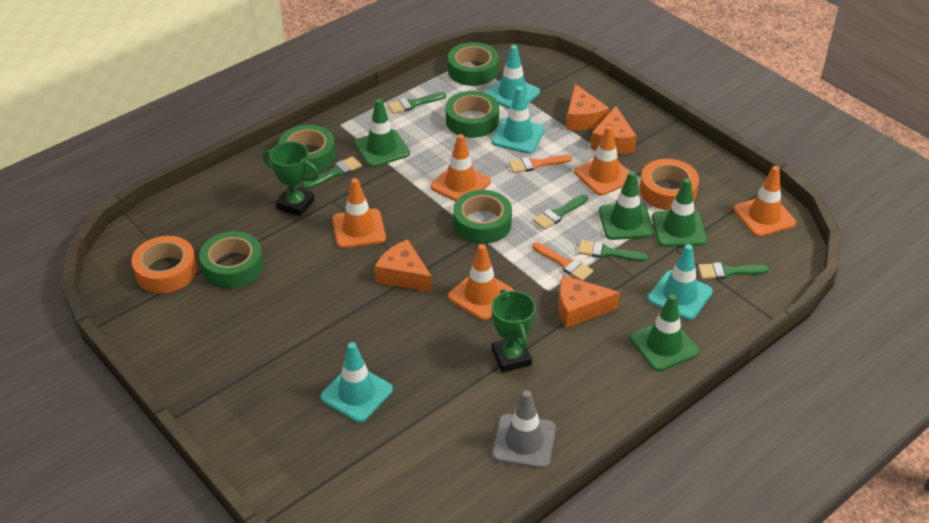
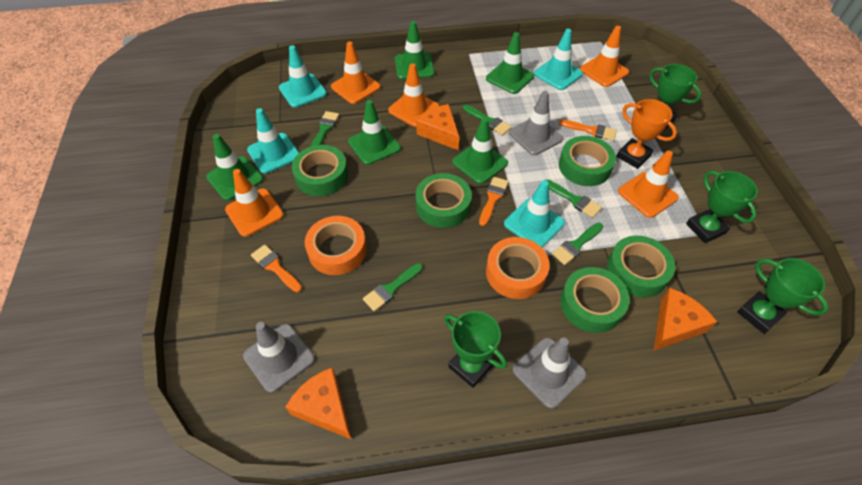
green traffic cone: [354,99,410,167] [599,171,654,240] [630,294,699,371] [652,178,707,247] = 4 -> [206,134,263,201] [348,100,401,165] [395,21,434,80] [452,118,508,184] [486,32,534,94] = 5
green trophy: [263,141,319,217] [492,289,536,373] = 2 -> [444,311,507,388] [649,64,702,132] [686,171,758,243] [737,258,828,334] = 4
grey traffic cone: [492,390,556,469] = 1 -> [243,322,315,393] [509,91,563,155] [513,338,586,409] = 3
orange brush: [509,155,572,173] [532,242,593,281] = 2 -> [251,245,302,293] [479,177,509,226] [559,119,617,141] = 3
orange cheese: [375,240,432,293] [558,275,620,328] [566,84,609,131] [590,106,637,154] = 4 -> [285,368,352,440] [416,104,459,150] [653,288,717,351] = 3
orange trophy: none = 0 -> [617,99,677,169] = 1

